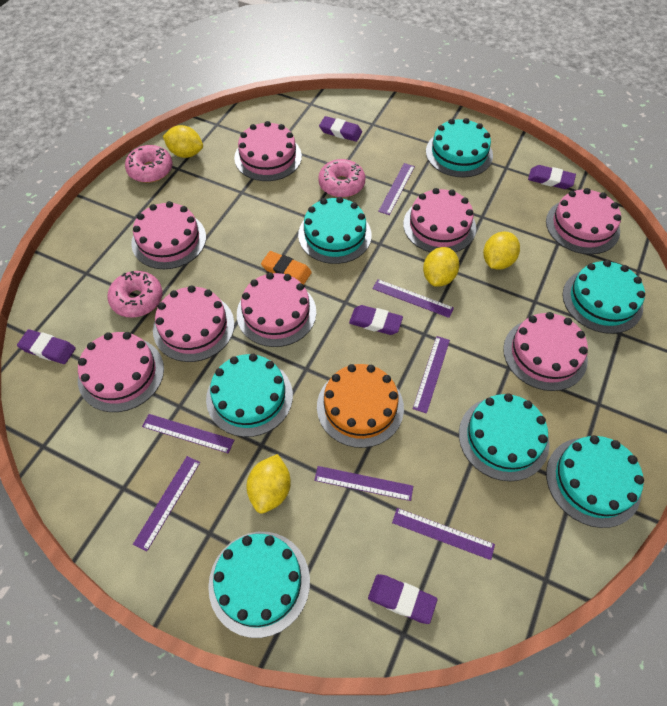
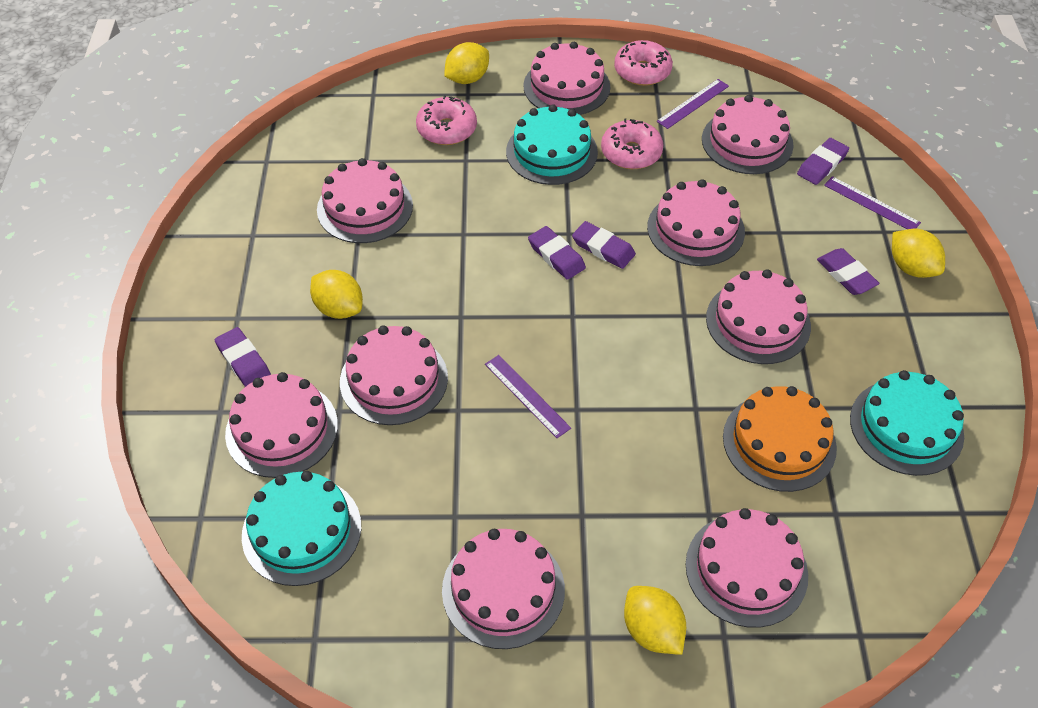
orange eraser: [261,251,312,285] = 1 -> none = 0
pink cake: [78,332,164,412] [131,201,206,269] [153,285,235,362] [234,121,302,181] [237,272,316,347] [403,188,476,252] [503,312,588,391] [546,188,621,255] = 8 -> [225,372,338,478] [317,158,413,243] [340,325,448,425] [442,529,565,649] [523,42,610,115] [647,179,745,266] [686,508,808,628] [702,95,794,174] [706,269,811,364] = 9
purple ruler: [133,456,200,552] [142,414,234,454] [314,466,413,501] [373,279,454,318] [378,163,415,215] [392,508,495,560] [413,336,450,413] = 7 -> [485,355,571,438] [657,79,729,129] [824,176,921,229] = 3
turquoise cake: [206,354,293,437] [208,532,310,638] [298,197,372,264] [426,118,493,177] [459,394,549,481] [546,435,644,528] [563,260,645,334] = 7 -> [242,471,361,586] [506,104,598,185] [850,370,964,476] = 3

